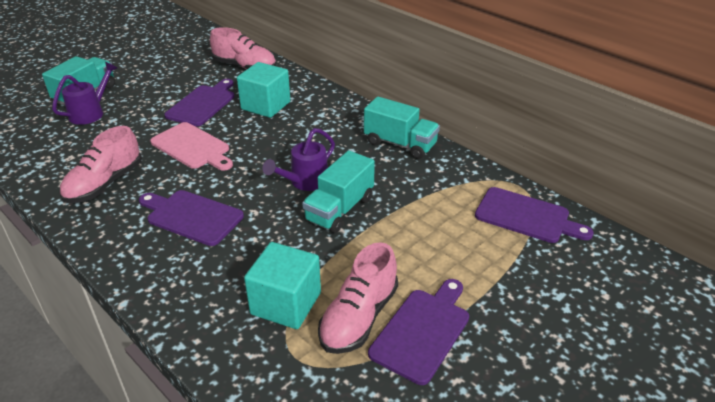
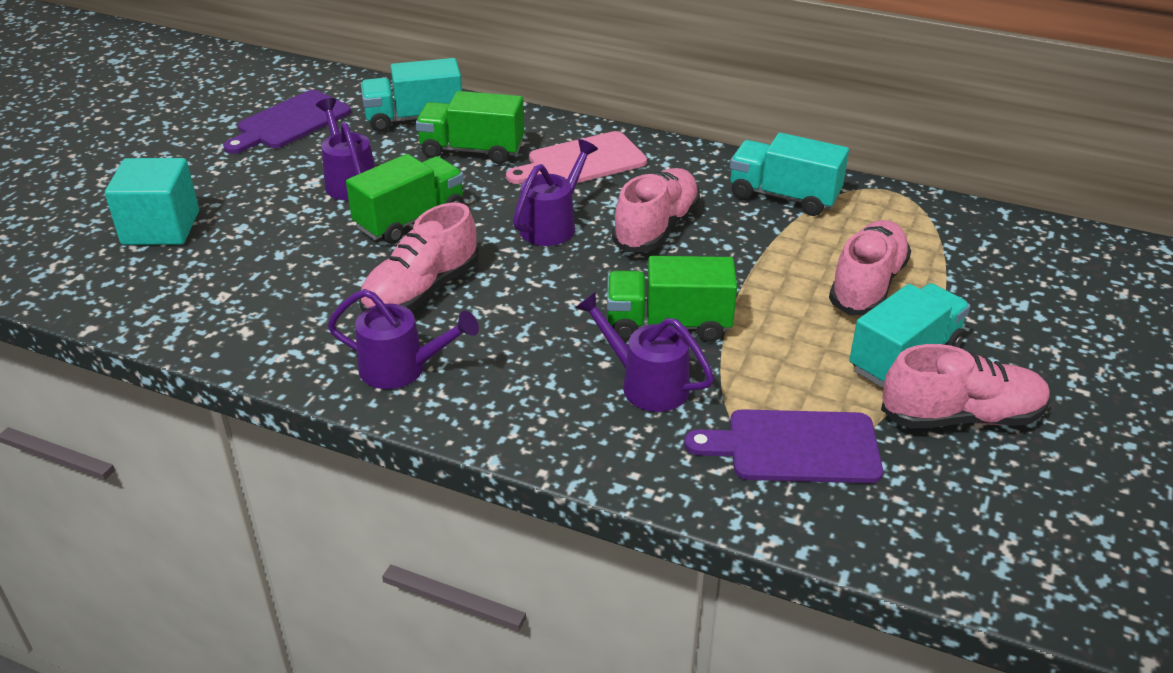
green truck: none = 0 -> [346,154,464,244] [415,91,524,164] [607,256,737,342] = 3
pink shoe: [59,126,142,203] [210,27,276,70] [318,242,398,354] = 3 -> [359,203,479,312] [612,168,700,252] [829,220,911,315] [881,344,1050,428] = 4
purple cutting board: [139,190,244,246] [164,79,234,126] [368,279,469,385] [475,187,594,243] = 4 -> [223,90,351,154] [684,409,883,483] = 2
purple watering can: [52,62,118,125] [262,128,335,191] = 2 -> [316,98,375,200] [328,289,479,389] [513,139,598,246] [575,291,714,412] = 4
turquoise cube: [237,62,290,118] [244,242,321,329] = 2 -> [105,158,199,245] = 1

